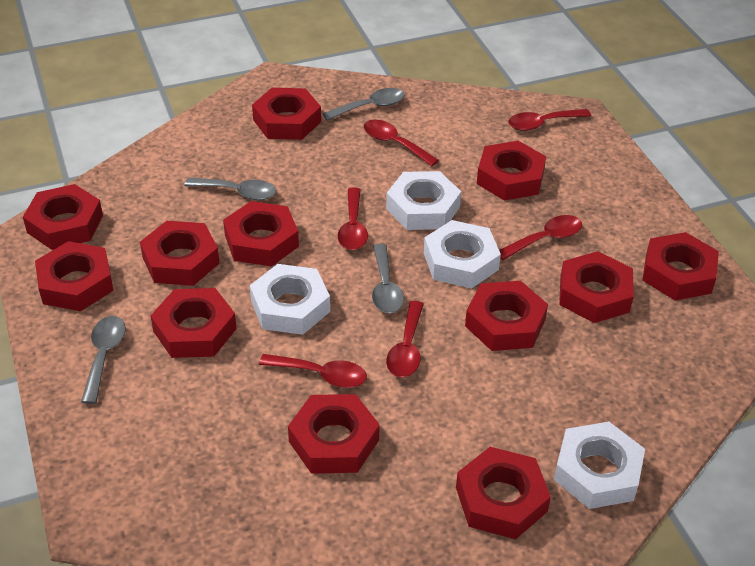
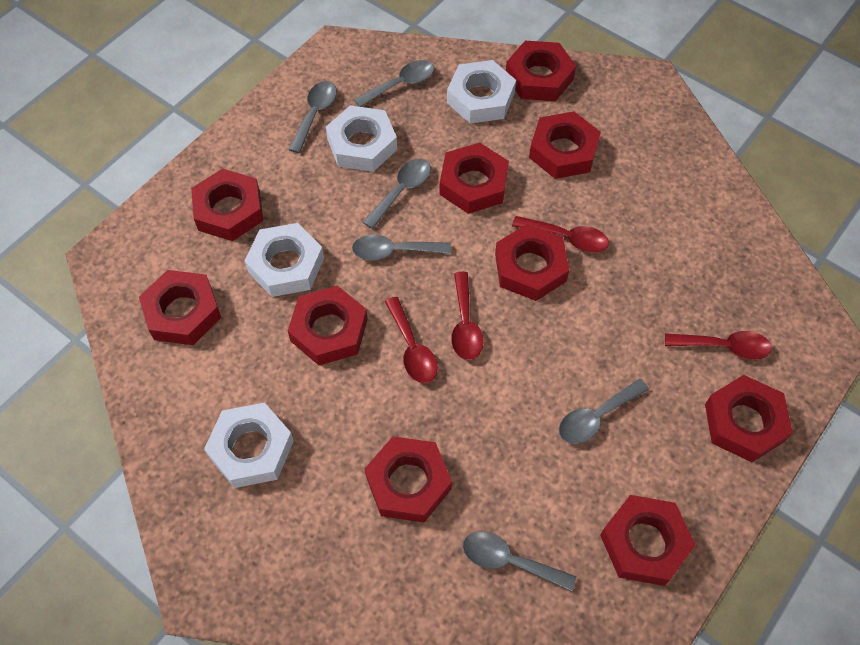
grey spoon: [81,316,126,404] [184,178,276,200] [323,88,405,121] [372,244,404,313] = 4 -> [288,81,337,153] [352,235,451,260] [354,60,434,107] [363,159,431,229] [463,531,576,592] [559,379,649,444] = 6
red nut: [23,184,103,250] [35,241,114,311] [140,221,219,286] [151,288,237,358] [223,201,299,266] [252,88,321,140] [288,394,380,474] [456,447,551,539] [465,281,548,351] [477,141,546,201] [559,251,634,323] [642,232,719,301] = 12 -> [139,270,221,345] [191,168,263,241] [288,285,368,365] [365,436,452,523] [439,142,509,214] [495,224,569,301] [506,41,576,101] [529,111,601,179] [600,495,696,586] [705,375,793,463] = 10
red spoon: [259,354,367,388] [338,188,368,250] [364,120,439,166] [386,301,424,377] [499,215,582,260] [508,109,591,131] = 6 -> [385,297,438,383] [451,272,483,360] [512,216,609,253] [665,331,772,360] = 4

